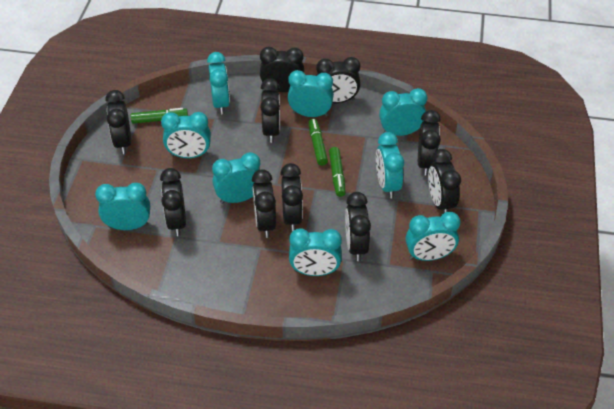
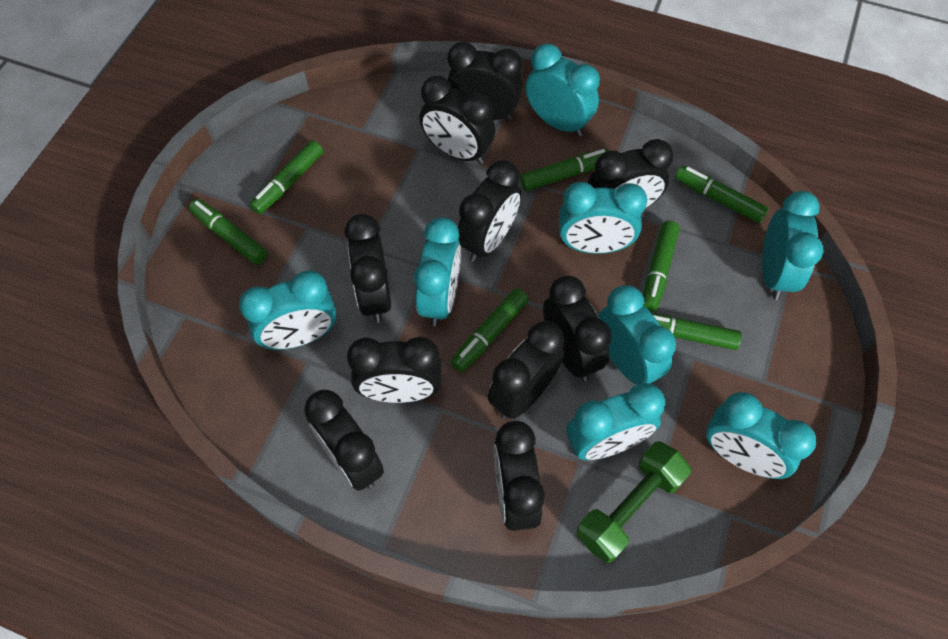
green dumbbell: none = 0 -> [576,441,691,563] = 1
green marker: [131,108,188,124] [308,118,328,166] [329,147,346,197] = 3 -> [189,199,268,265] [249,140,323,214] [451,288,529,372] [520,149,609,191] [643,221,680,312] [652,313,742,350] [675,165,769,223] = 7
turquoise clock: [95,183,150,230] [161,112,211,158] [207,52,230,114] [212,152,260,204] [288,70,334,117] [289,228,342,276] [376,132,404,199] [379,88,427,136] [406,212,460,261] = 9 -> [239,270,337,350] [414,217,461,326] [525,44,600,137] [559,182,647,254] [567,383,665,460] [598,285,676,385] [706,392,816,479] [762,191,823,300] = 8

